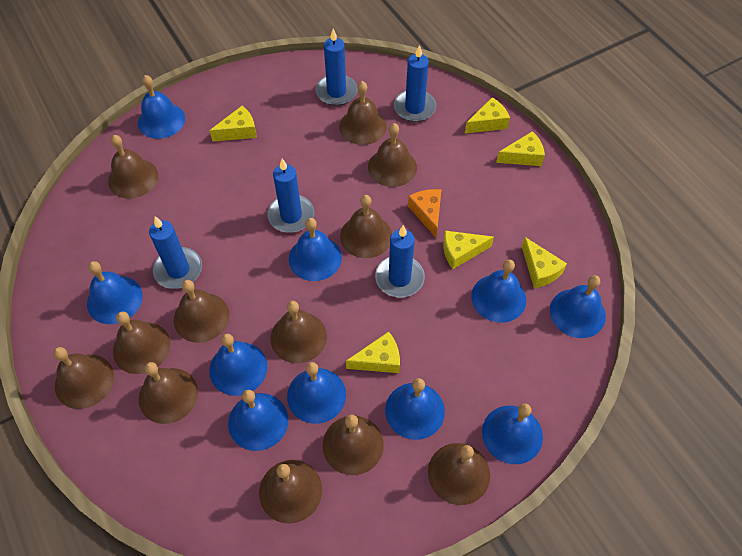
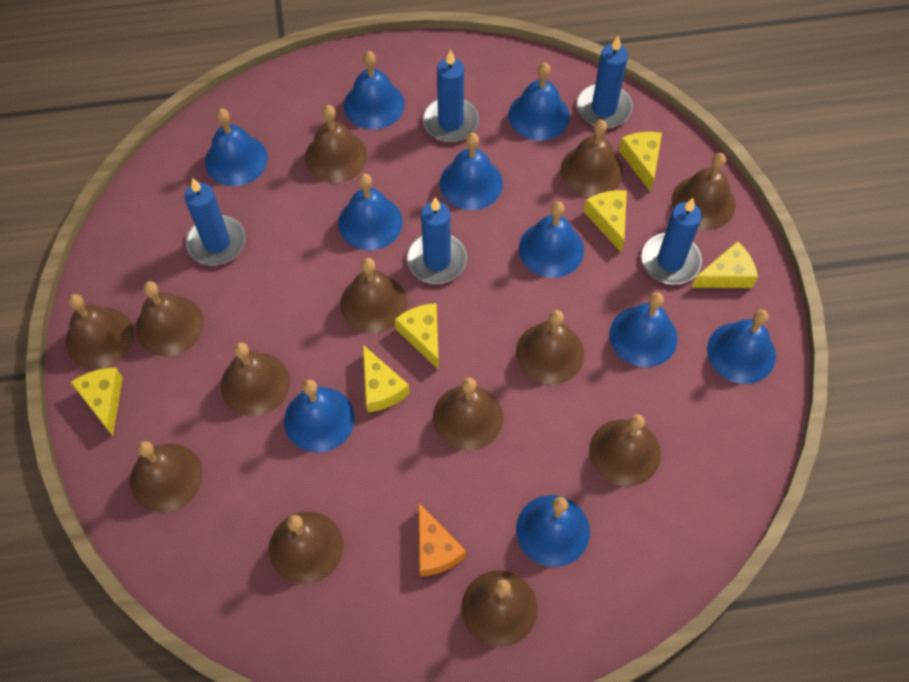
brown bell: [53,347,114,409] [108,135,158,199] [113,311,170,374] [139,362,198,424] [174,280,230,343] [259,460,322,524] [270,301,327,363] [323,415,384,475] [339,81,387,145] [340,195,392,258] [368,123,417,187] [428,443,490,505] = 12 -> [66,294,134,369] [130,441,203,512] [136,281,204,356] [220,342,290,416] [269,512,343,584] [305,105,367,183] [340,258,407,333] [433,377,503,450] [461,570,537,647] [516,310,584,385] [560,120,623,197] [589,414,661,487] [671,153,736,230] = 13

